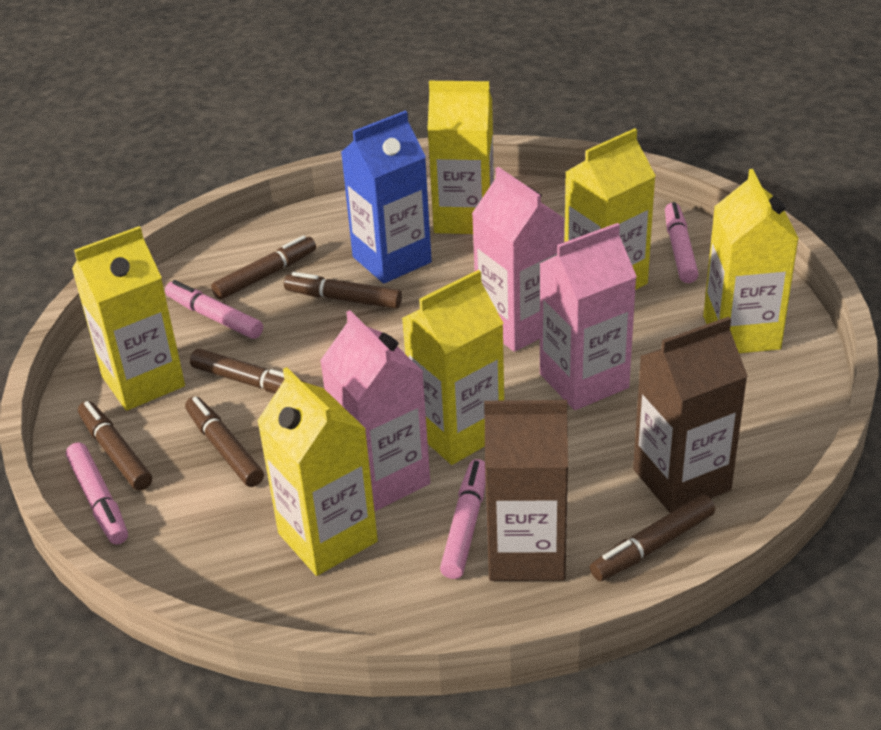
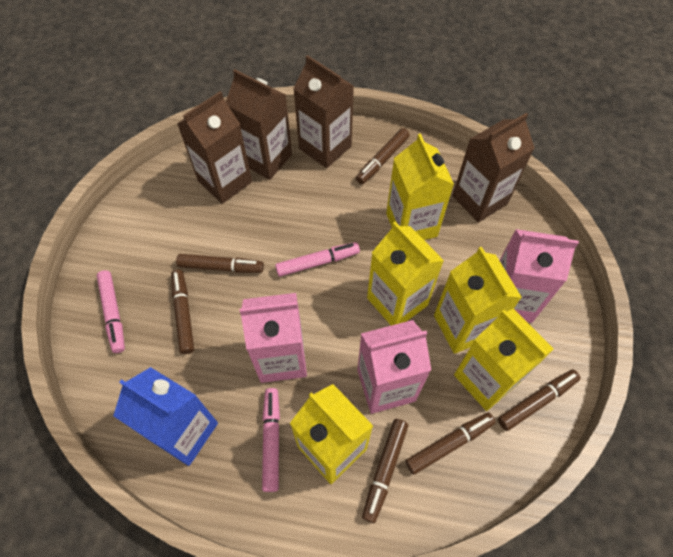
brown carton: [484,400,568,581] [633,316,748,513] = 2 -> [177,91,252,204] [226,69,292,180] [293,55,354,168] [452,113,535,223] = 4
pink marker: [66,442,128,545] [165,280,263,339] [440,459,486,579] [665,202,699,283] = 4 -> [96,270,125,353] [262,388,280,492] [275,242,360,277] = 3
yellow carton: [72,226,185,411] [257,367,378,576] [402,270,504,465] [427,81,494,234] [565,128,656,290] [703,169,799,353] = 6 -> [290,384,373,484] [367,222,444,325] [386,134,454,240] [434,247,522,354] [454,309,554,411] = 5

